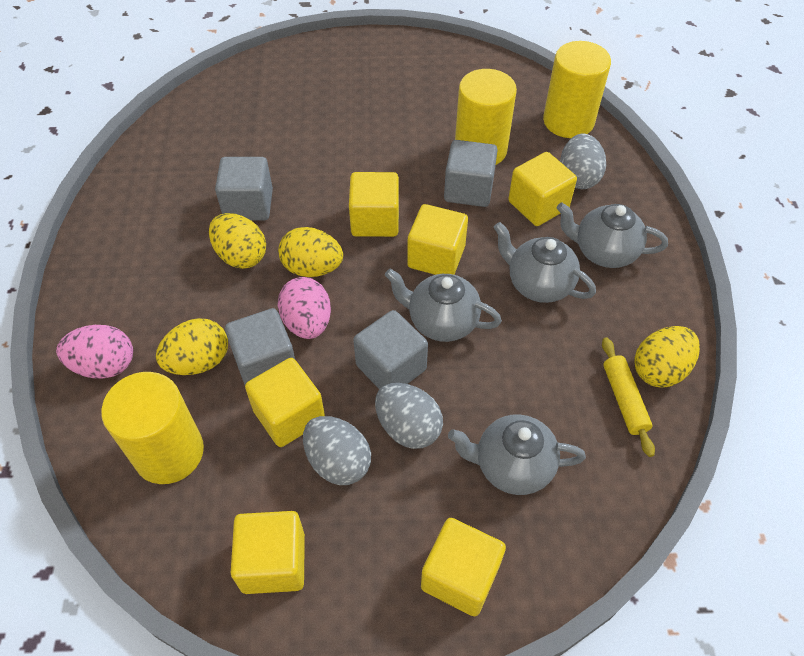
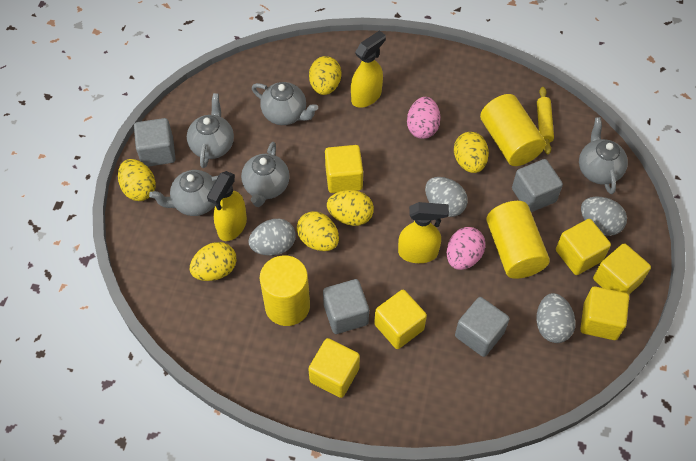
grey egg: [303,416,371,485] [375,383,443,449] [560,133,606,189] = 3 -> [248,219,296,256] [425,177,468,217] [536,293,576,343] [581,197,627,236] = 4
grey teapot: [385,269,502,342] [448,414,586,495] [494,222,596,303] [557,203,668,268] = 4 -> [149,170,219,216] [187,93,234,168] [241,142,290,207] [252,82,318,125] [579,117,628,194] = 5
yellow egg: [156,318,228,375] [209,213,266,269] [278,227,343,277] [634,326,700,388] = 4 -> [118,159,156,201] [190,242,236,281] [297,211,339,251] [309,56,341,95] [327,190,374,226] [454,132,489,173] = 6
yellow spray bottle: none = 0 -> [207,171,247,241] [351,30,386,108] [398,202,449,263] = 3

